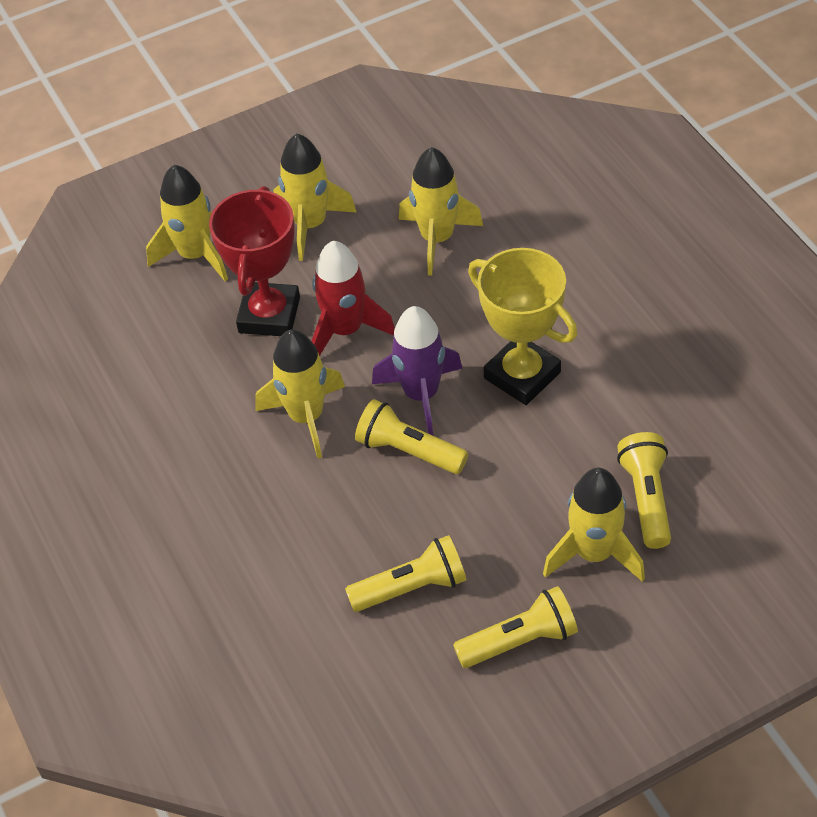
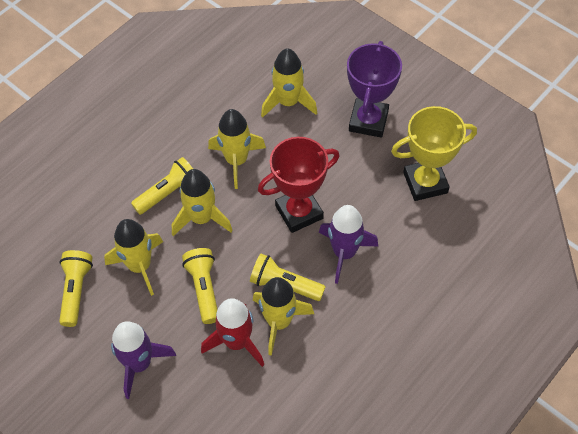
purple rocket: [372,306,462,435] = 1 -> [111,321,176,399] [319,205,378,284] = 2
purple trophy: none = 0 -> [347,41,402,138] = 1

